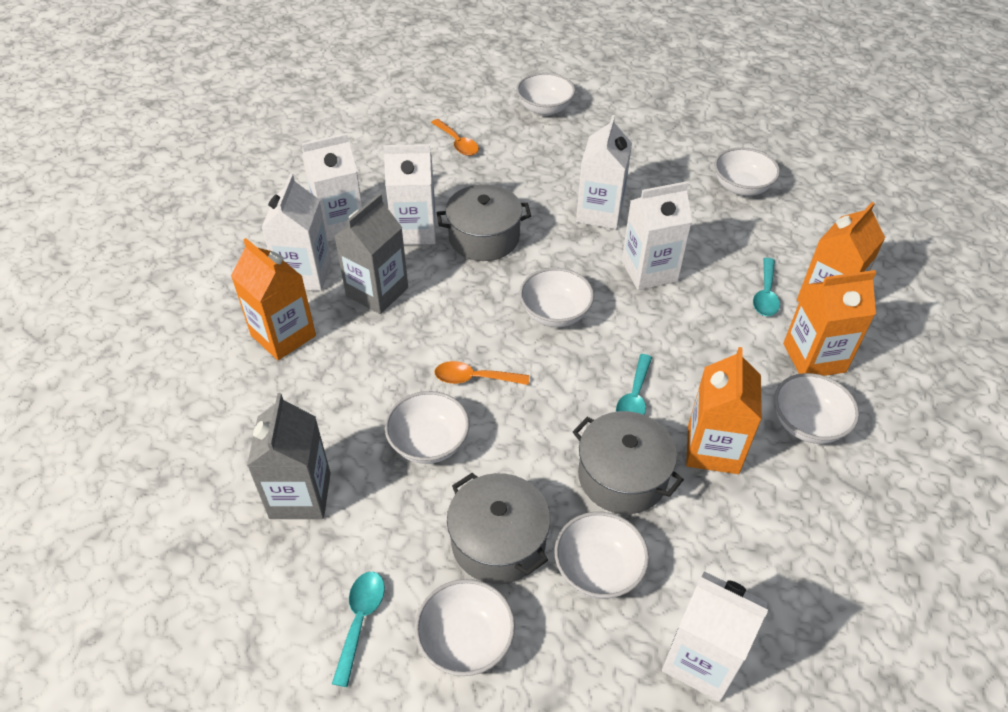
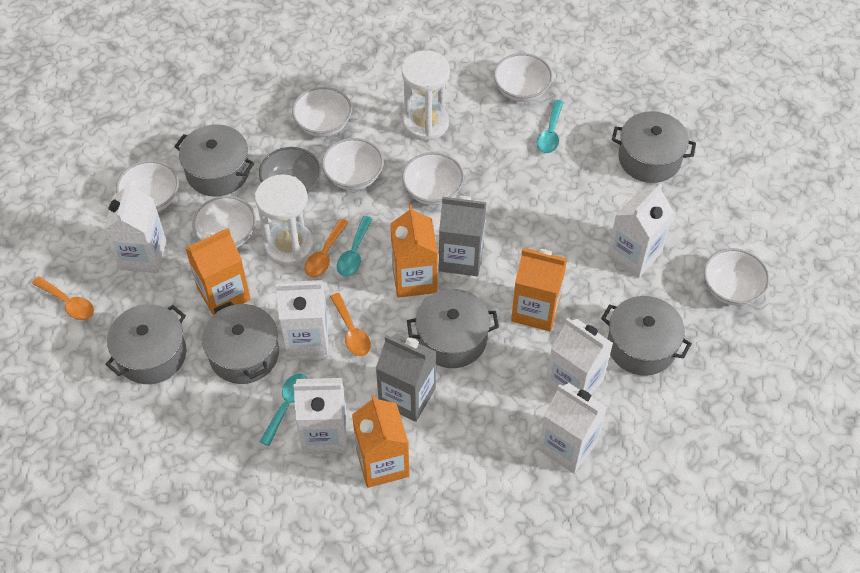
grey bowl: none = 0 -> [259,147,321,194] = 1
grey pot: [437,184,531,261] [447,473,550,584] [573,411,684,514] = 3 -> [105,304,187,384] [174,124,254,197] [202,301,279,384] [407,289,499,368] [601,296,692,376] [612,111,696,183] = 6
orange spoon: [431,119,479,156] [434,361,529,385] = 2 -> [32,276,94,320] [304,219,349,277] [330,293,371,356] = 3
white hourglass: none = 0 -> [255,174,314,266] [402,50,450,141] = 2

